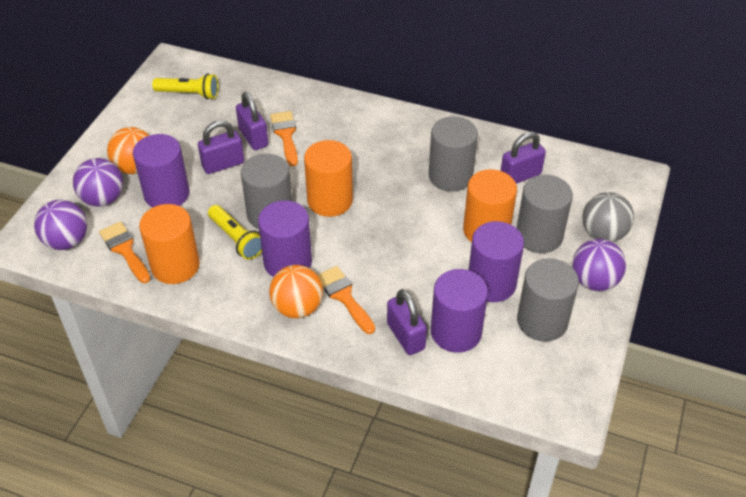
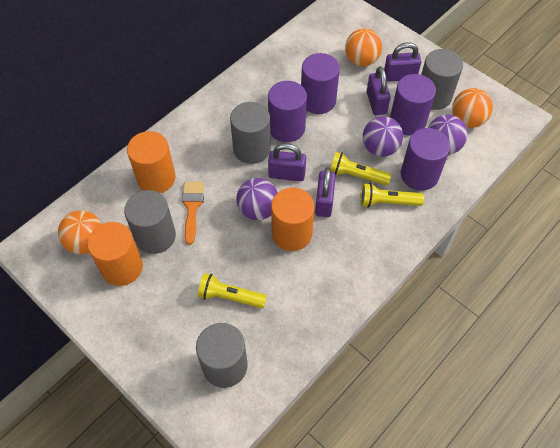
grey ball: [583,192,634,242] = 1 -> none = 0
orange ball: [107,127,149,174] [269,265,323,318] = 2 -> [58,210,102,254] [345,28,382,66] [452,88,493,128] = 3
orange brush: [99,221,150,283] [270,111,298,166] [318,266,375,334] = 3 -> [182,182,204,245] = 1
yellow flashlight: [152,73,218,100] [208,205,262,260] = 2 -> [198,273,267,308] [330,152,391,185] [360,183,424,208] = 3

